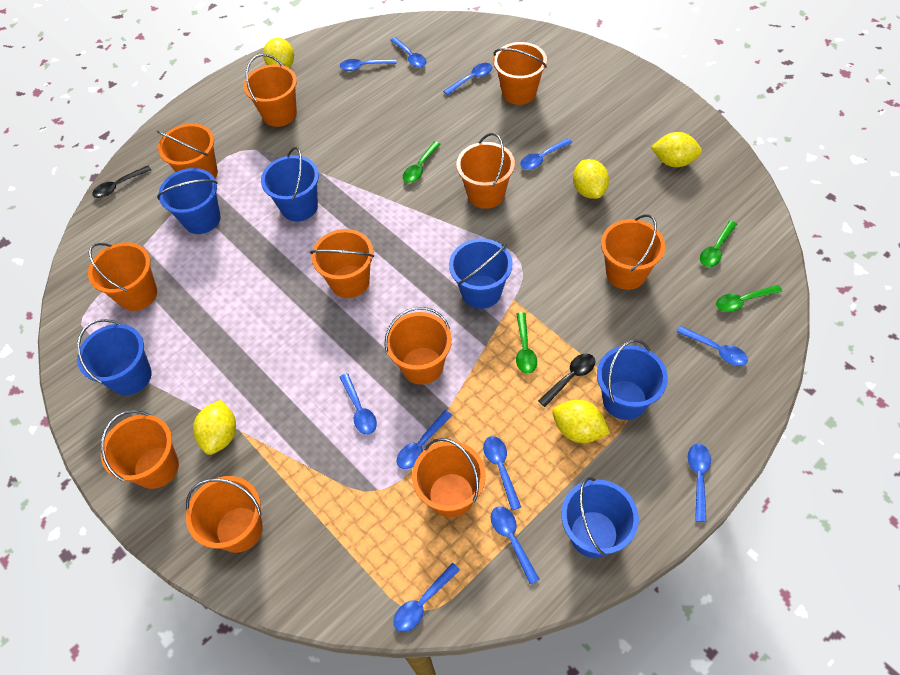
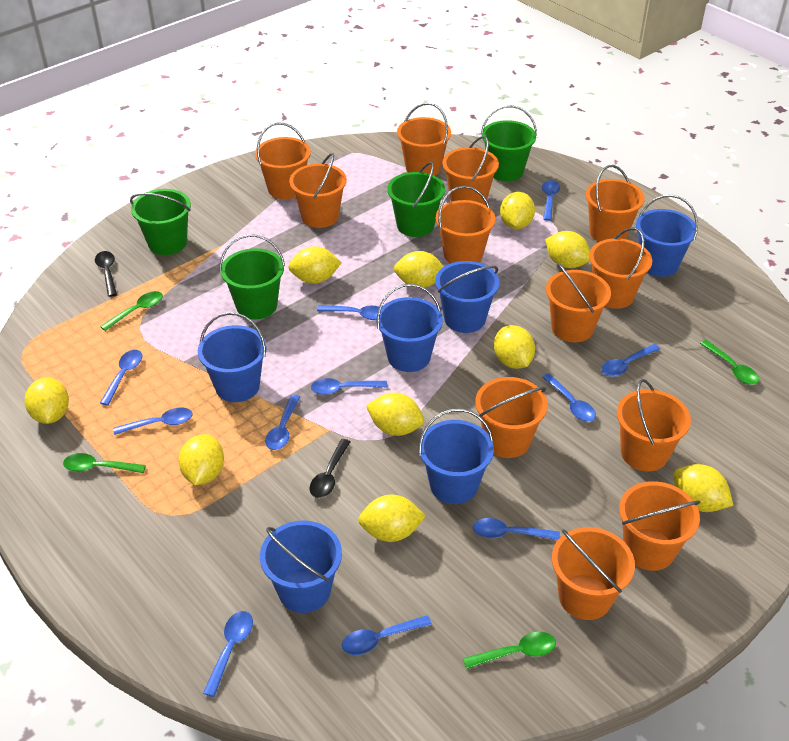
green bucket: none = 0 -> [130,189,191,255] [220,234,285,319] [387,162,445,237] [481,105,537,181] = 4
orange bucket: [88,242,157,311] [101,410,179,489] [157,124,218,178] [186,476,263,553] [243,54,297,127] [310,229,374,298] [384,307,452,385] [412,438,486,518] [456,133,515,209] [493,42,547,105] [601,214,665,290] = 11 -> [255,122,311,199] [289,153,347,228] [397,103,451,176] [435,186,495,264] [442,136,499,205] [475,377,548,458] [546,263,611,342] [552,527,635,620] [586,165,645,242] [589,228,652,309] [617,379,691,471] [619,481,700,571] = 12
yellow lemon: [193,400,236,455] [263,38,294,68] [552,400,610,443] [573,159,609,199] [651,132,702,167] = 5 -> [24,377,69,424] [179,434,224,485] [288,246,342,284] [358,495,426,542] [366,393,424,436] [394,251,444,288] [494,325,535,369] [500,192,535,229] [545,231,590,268] [673,464,733,512] = 10

